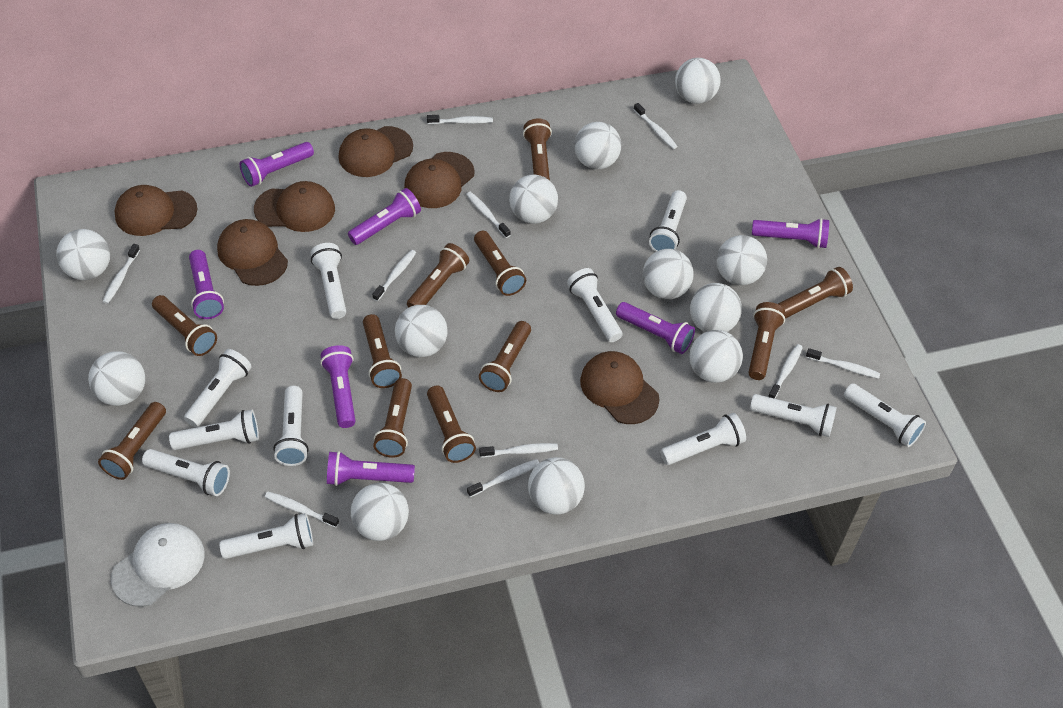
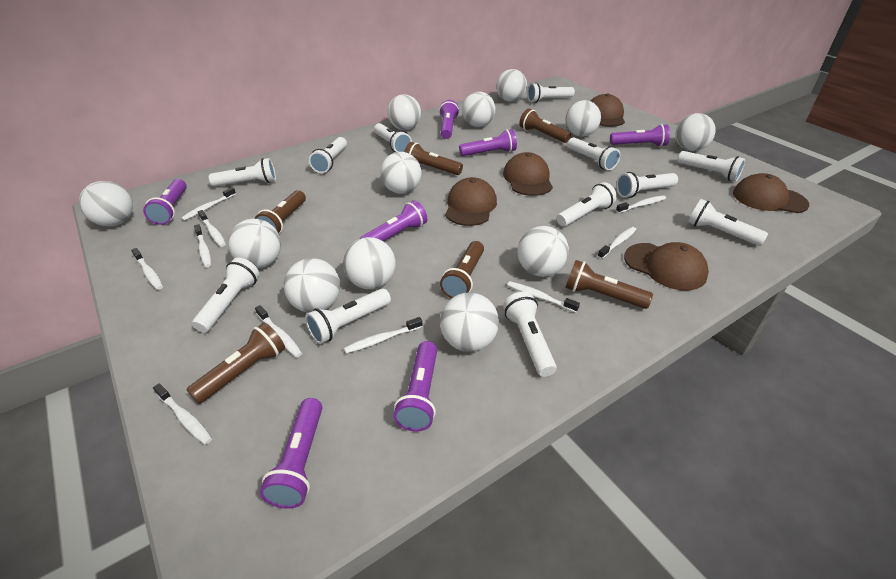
brown cap: [114,185,197,236] [217,219,288,286] [254,181,335,232] [338,126,413,177] [404,152,475,208] [580,351,659,424] = 6 -> [445,177,497,226] [503,152,553,196] [590,94,625,127] [624,242,709,290] [733,173,809,213] = 5
brown flashlight: [98,402,166,480] [152,295,217,356] [363,314,402,388] [373,378,412,458] [407,243,469,308] [427,385,476,463] [474,231,526,296] [479,321,531,392] [523,118,552,180] [748,302,785,380] [778,267,853,319] = 11 -> [187,322,285,404] [254,190,306,234] [404,142,463,175] [440,241,484,298] [519,109,571,143] [566,260,653,309] = 6
white cap: [111,523,205,607] = 1 -> none = 0
white flashlight: [142,449,230,496] [169,410,259,450] [184,349,252,427] [219,513,313,559] [273,386,309,466] [311,243,346,319] [567,268,622,342] [649,190,687,252] [660,413,746,465] [750,394,837,437] [844,383,926,447] = 11 -> [192,258,259,333] [209,158,276,187] [305,288,391,344] [309,137,347,173] [374,123,412,152] [503,291,557,377] [527,83,575,103] [556,182,617,227] [567,137,620,170] [616,172,678,198] [677,151,745,181] [688,199,768,246] = 12

